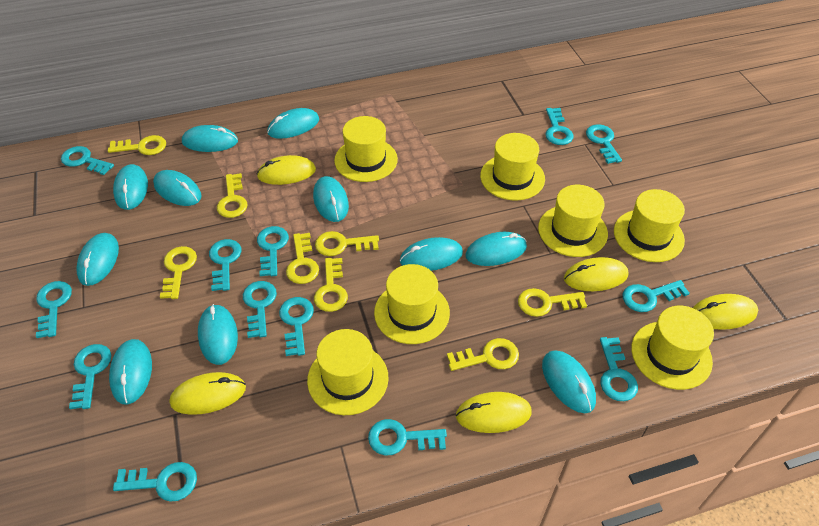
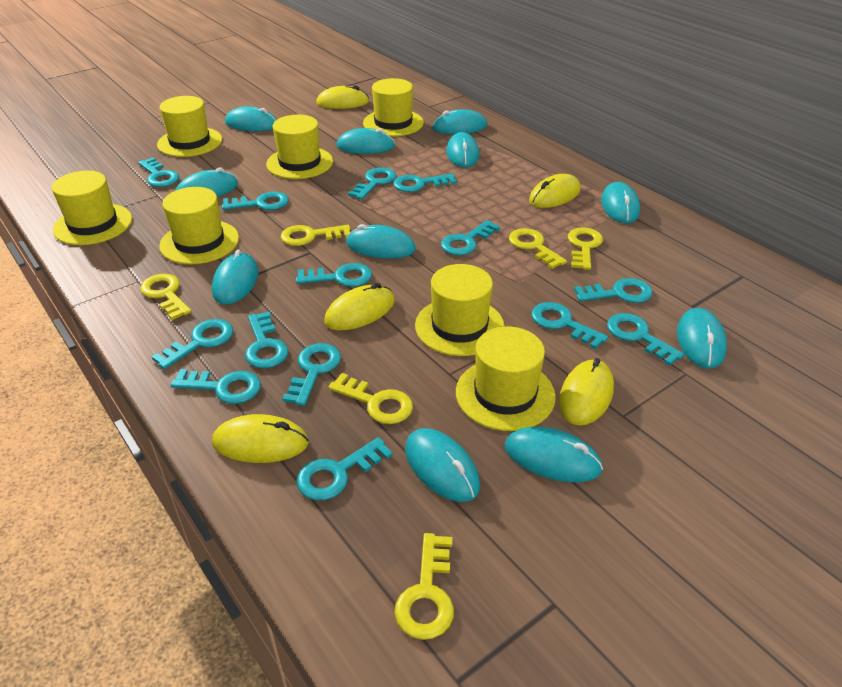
turquoise key: [36,281,72,338] [61,146,114,175] [69,344,111,409] [113,462,197,502] [209,239,242,291] [243,281,277,338] [257,226,289,277] [279,297,314,356] [368,419,447,456] [545,108,574,145] [586,124,622,164] [600,337,638,401] [623,280,690,312] = 13 -> [138,157,179,187] [151,319,233,369] [171,369,261,404] [222,192,289,210] [245,312,288,368] [282,343,341,406] [296,263,372,287] [297,437,393,501] [348,167,396,200] [393,174,457,192] [441,220,500,256] [531,302,608,349] [574,278,653,303] [607,313,684,366] = 14
yellow key: [108,135,166,155] [160,246,197,299] [217,173,248,218] [286,233,319,284] [314,258,348,312] [315,231,379,256] [447,338,519,371] [518,288,587,317] = 8 -> [140,274,192,320] [281,225,351,246] [328,373,413,424] [394,533,454,640] [509,228,567,269] [568,228,603,270] = 6

